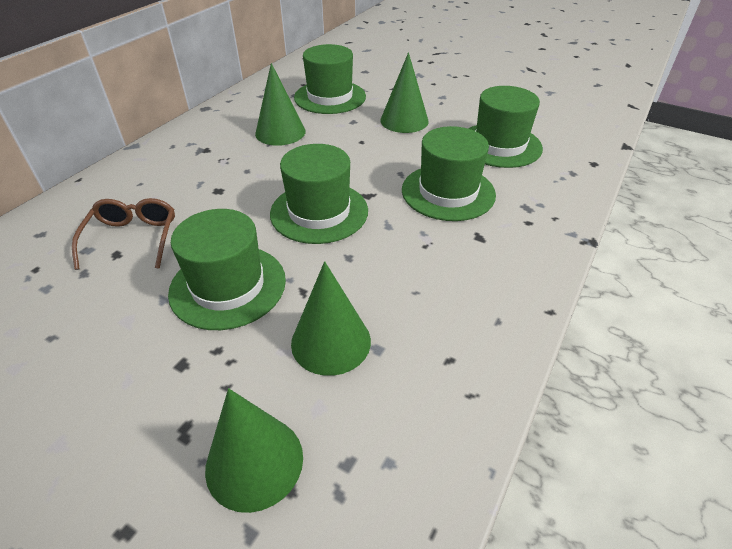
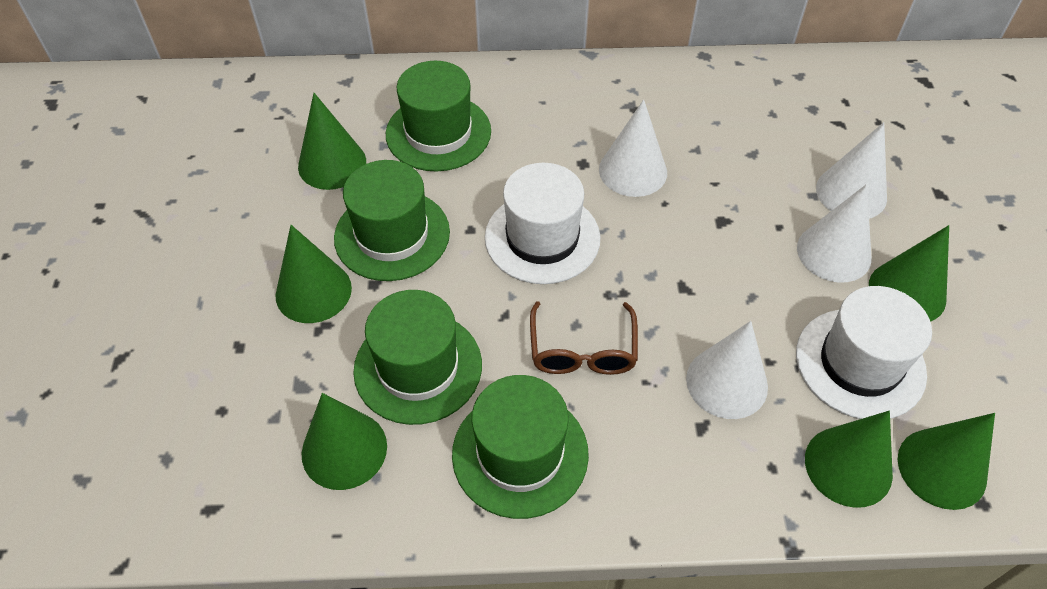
green cone: [205,388,303,513] [255,63,305,146] [291,261,371,376] [380,52,429,133] = 4 -> [275,225,352,323] [298,93,366,190] [302,393,387,490] [805,411,893,508] [869,225,949,322] [898,413,995,510] = 6
green hat: [168,209,286,330] [270,144,368,244] [294,44,366,114] [402,126,496,221] [468,86,543,168] = 5 -> [334,160,450,281] [353,290,482,425] [386,61,491,171] [452,375,589,519] = 4
white cone: none = 0 -> [599,99,667,197] [686,321,768,419] [797,184,872,282] [816,122,887,219] = 4
white hat: none = 0 -> [485,163,600,284] [796,286,932,419] = 2

